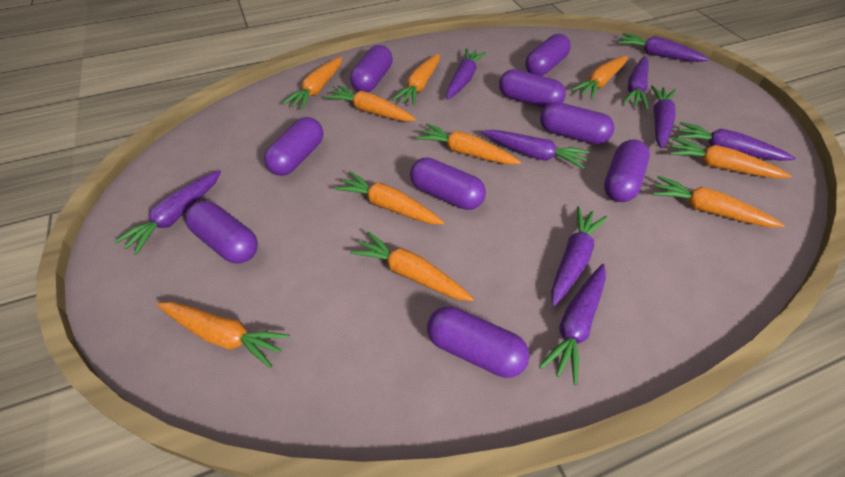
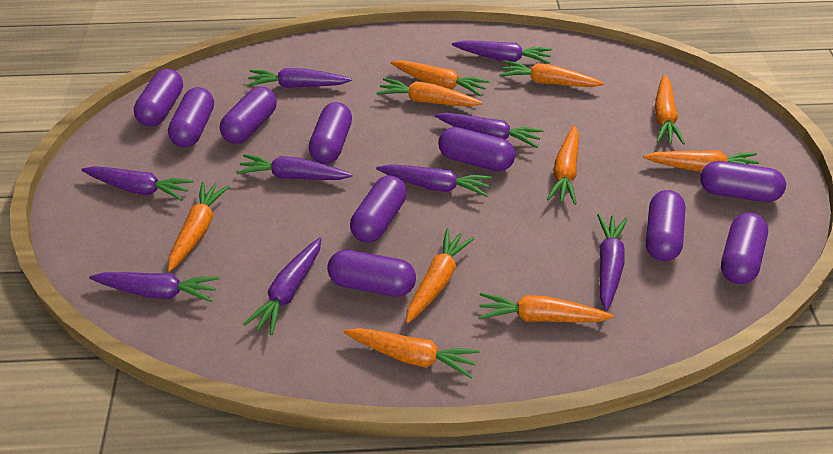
purple capsule: [185,201,258,263] [264,117,323,176] [350,45,393,92] [410,157,486,210] [427,306,529,378] [499,69,566,108] [525,34,571,76] [540,102,614,144] [604,139,650,202] = 9 -> [134,69,183,127] [168,87,214,147] [220,86,277,144] [309,102,352,164] [327,250,416,297] [350,175,407,243] [438,127,515,171] [646,190,686,261] [700,161,786,202] [721,213,768,284] = 10

